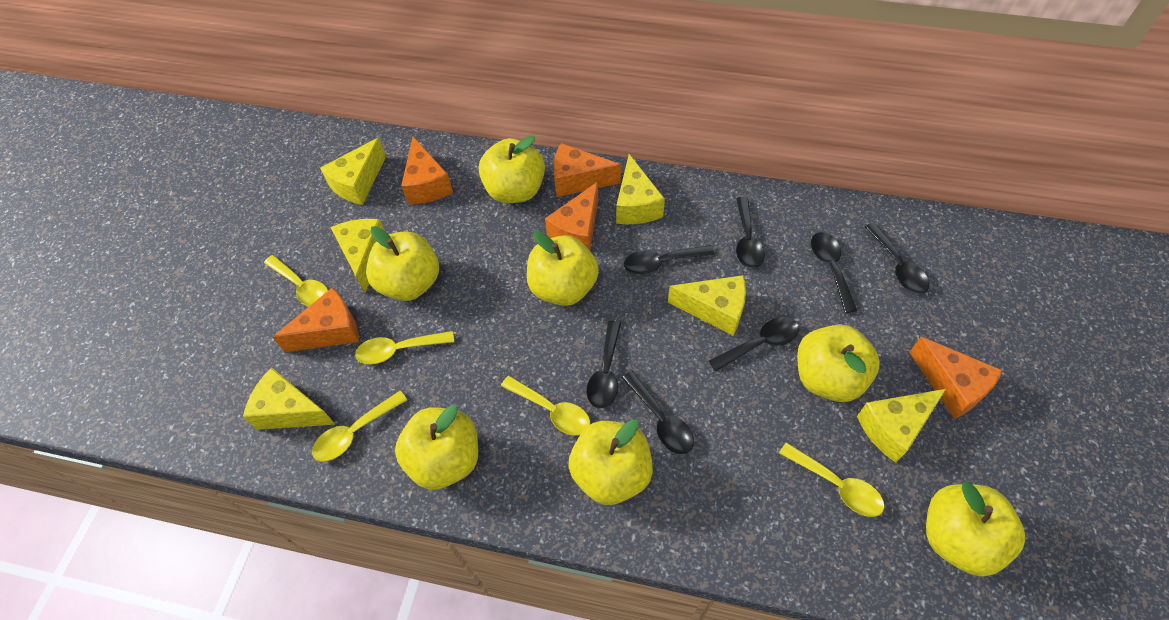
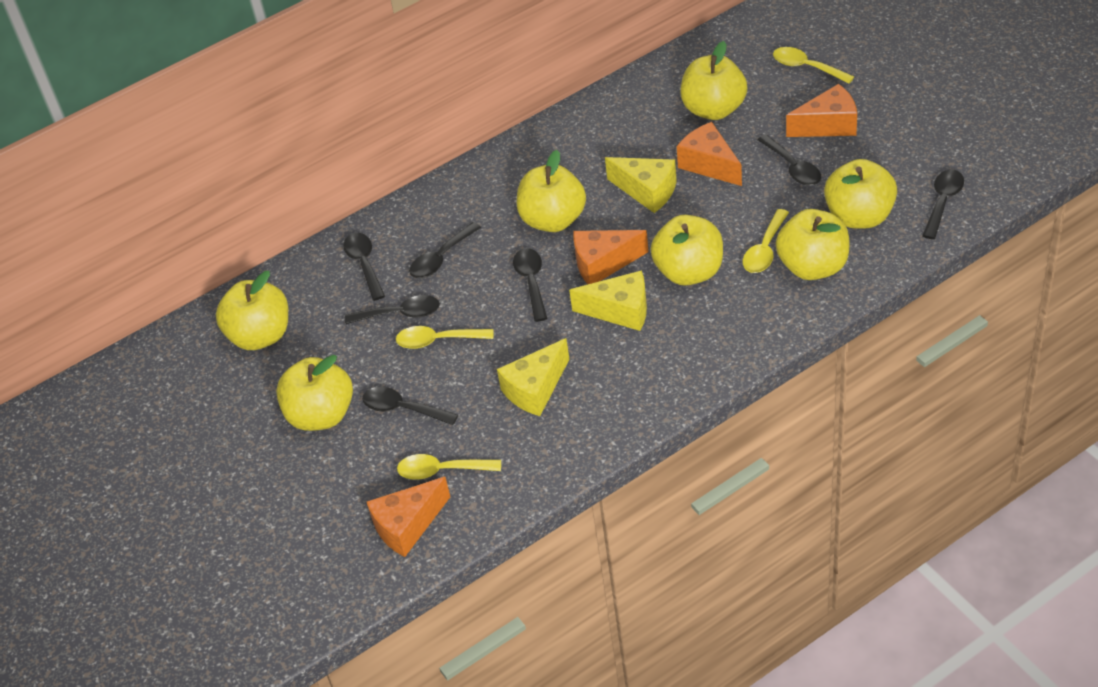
orange cheese: [273,287,359,352] [401,137,453,204] [545,182,598,251] [553,143,621,197] [909,337,1003,419] = 5 -> [367,477,450,557] [573,230,649,284] [677,122,742,186] [786,84,857,137] = 4
yellow cheese: [243,367,336,430] [320,138,386,205] [330,219,385,293] [616,154,665,224] [668,275,746,336] [857,389,946,463] = 6 -> [497,338,569,416] [569,270,647,331] [605,157,677,213] = 3
yellow spoon: [264,255,328,307] [312,391,407,462] [355,331,454,365] [501,376,590,436] [779,442,884,517] = 5 -> [396,326,493,349] [397,454,501,480] [743,209,789,273] [773,47,854,84] = 4

